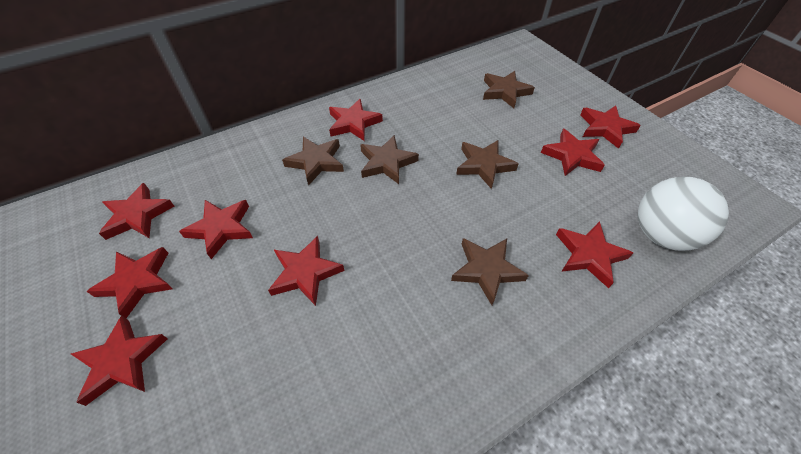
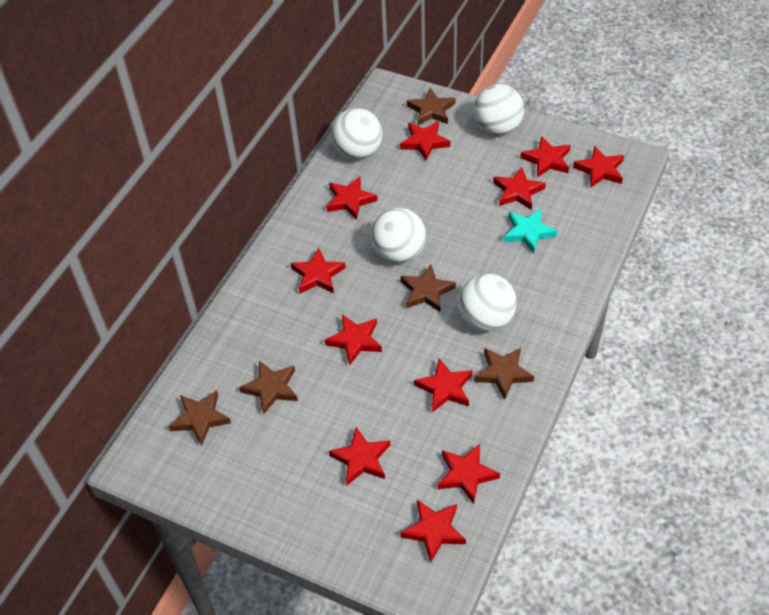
red star: [71,316,168,406] [86,247,173,318] [99,183,174,240] [179,200,253,259] [268,236,345,306] [329,99,383,141] [541,129,605,176] [556,221,633,288] [580,105,641,149] = 9 -> [290,248,346,293] [325,314,382,366] [326,176,378,220] [329,427,390,485] [400,121,450,161] [400,500,466,563] [414,358,473,412] [438,444,500,504] [493,167,546,209] [520,136,571,178] [573,146,624,188] = 11
turquoise star: none = 0 -> [504,209,558,254] = 1
white ball: [638,176,729,251] = 1 -> [331,108,382,159] [371,208,426,263] [458,273,517,331] [474,84,524,135] = 4

